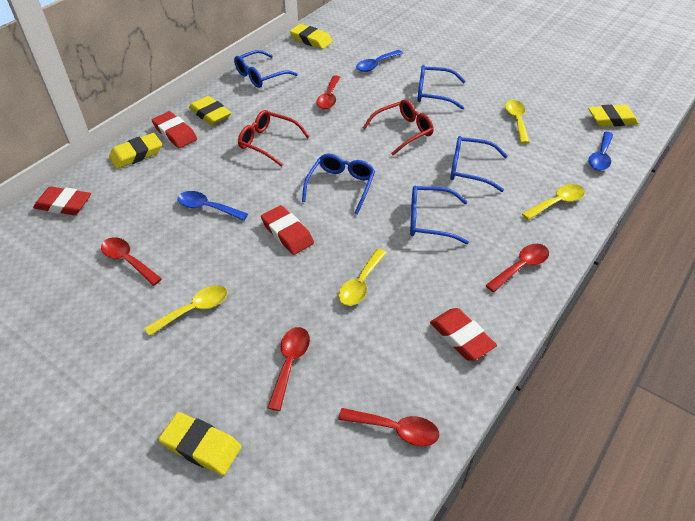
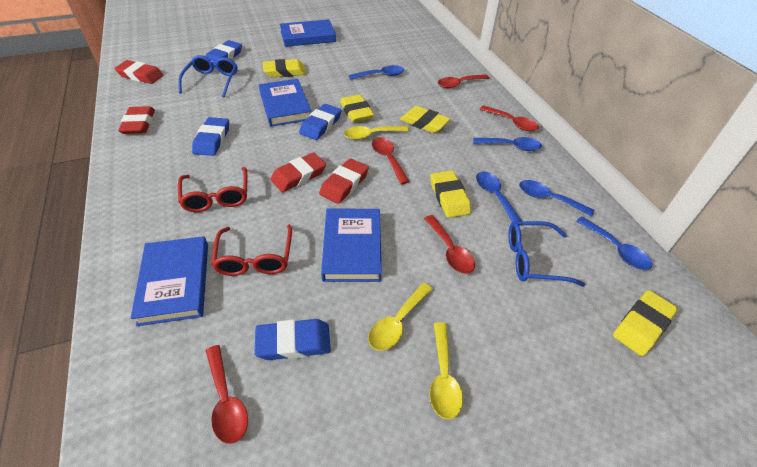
blue book: none = 0 -> [131,236,208,326] [259,79,311,126] [280,19,336,47] [321,209,382,282] = 4
blue eraser: none = 0 -> [192,117,229,156] [205,40,242,67] [254,319,331,360] [299,104,342,140] = 4
blue glasses: [234,50,298,88] [302,154,375,215] [410,186,469,244] [417,65,466,109] [450,136,507,192] = 5 -> [178,55,238,98] [509,221,585,287] = 2
blue spoon: [177,191,248,221] [356,50,403,72] [588,132,613,171] = 3 -> [349,65,404,80] [473,137,542,151] [476,171,522,222] [519,180,594,217] [576,217,652,270] = 5
yellow spoon: [145,285,228,336] [338,249,387,306] [505,100,529,144] [522,184,585,220] = 4 -> [344,126,409,140] [368,283,433,351] [430,322,463,419] = 3

